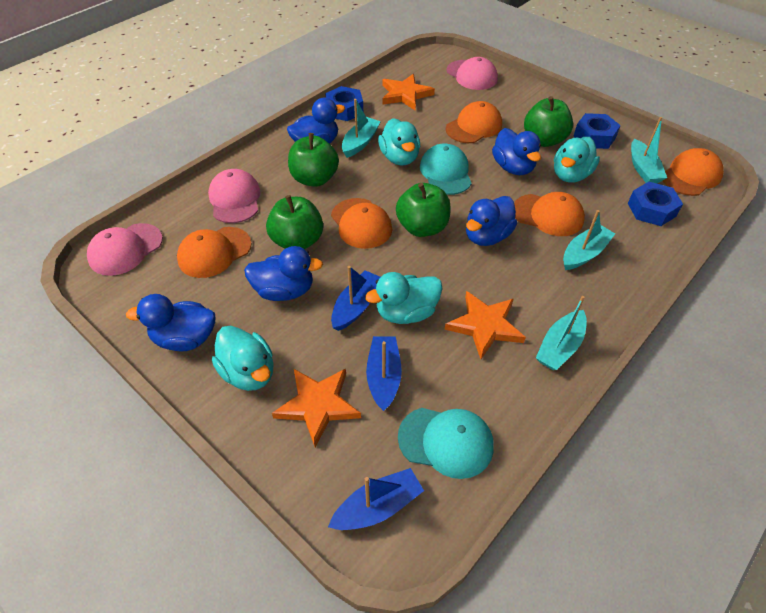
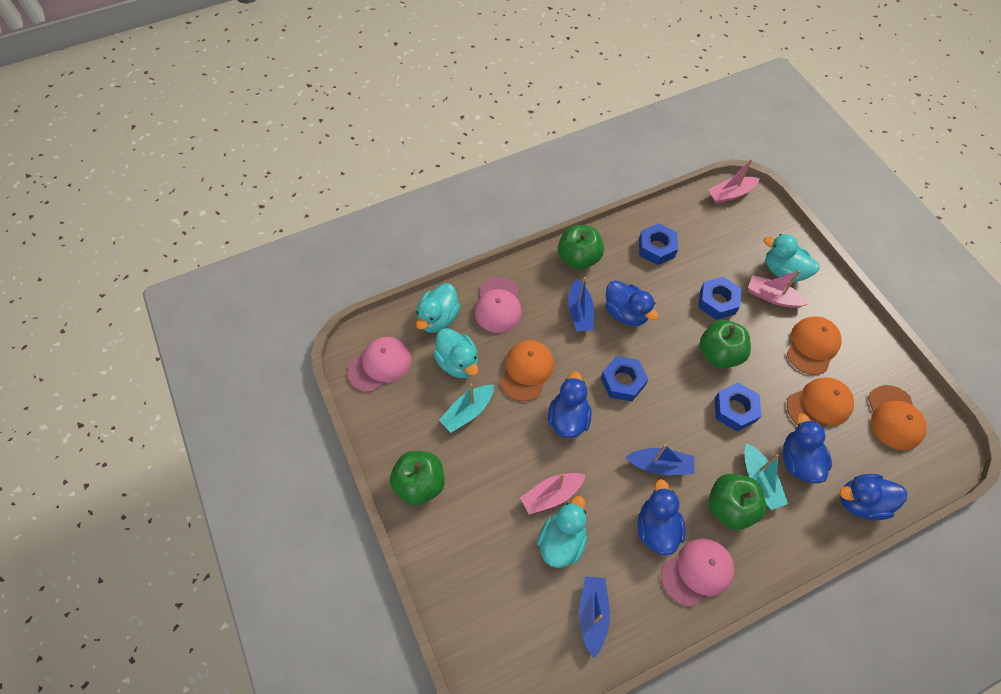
blue nut: [325,86,363,121] [574,113,621,149] [628,182,683,226] = 3 -> [601,356,648,401] [639,223,678,265] [698,277,741,320] [715,383,762,431] = 4
orange cap: [177,227,252,278] [331,198,392,249] [446,101,502,143] [514,192,585,236] [663,148,724,196] = 5 -> [500,340,554,401] [787,316,841,375] [787,377,854,427] [868,385,927,450] = 4
orange star: [272,368,361,447] [382,74,435,110] [445,291,526,359] = 3 -> none = 0
pink boat: none = 0 -> [520,473,586,515] [708,159,760,204] [748,270,810,308] = 3
turquoise boat: [342,99,381,158] [536,296,587,370] [563,210,615,270] [631,117,667,183] = 4 -> [439,383,494,433] [744,443,788,510] = 2
turquoise cap: [398,408,494,479] [420,144,472,195] = 2 -> none = 0

